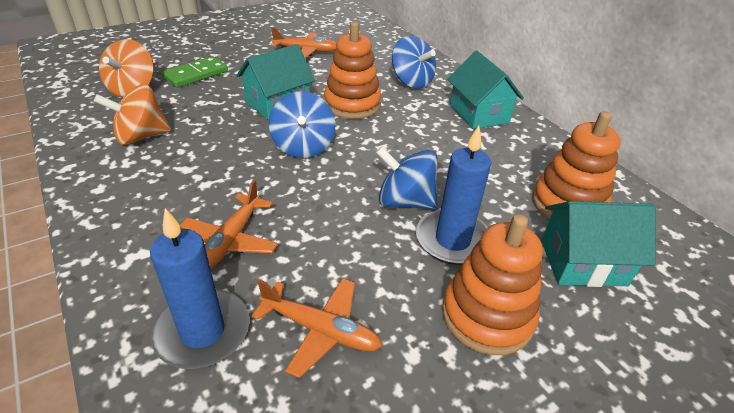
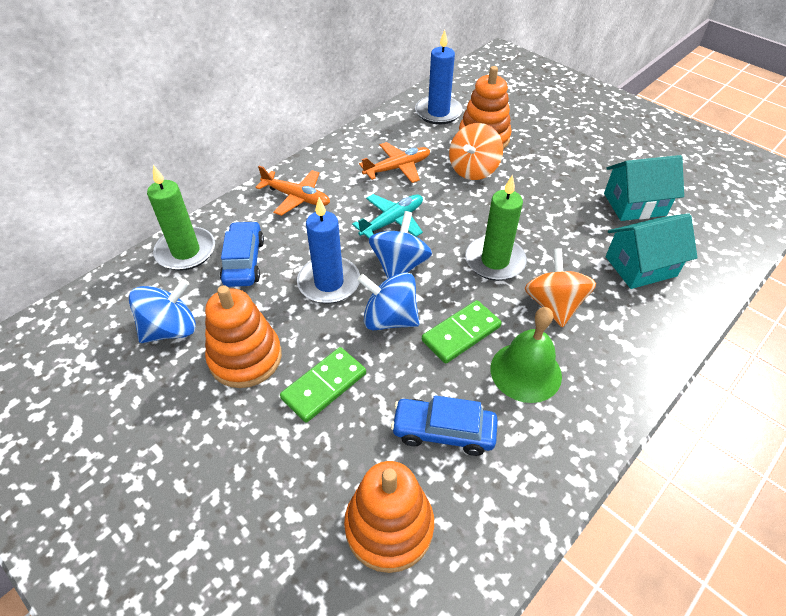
blue car: none = 0 -> [220,221,264,287] [391,395,498,456] = 2
green bell: none = 0 -> [491,307,562,403] = 1
green candle: none = 0 -> [147,165,215,271] [465,175,527,281] = 2
green domino: [162,56,228,88] = 1 -> [280,347,366,423] [422,300,502,364] = 2
orange plane: [180,180,278,269] [252,278,382,378] [271,27,337,58] = 3 -> [255,166,330,216] [359,142,430,183] = 2
turquoise house: [236,44,315,120] [447,51,524,129] [541,201,656,287] = 3 -> [604,155,684,221] [606,213,698,289] = 2
turquoise plane: none = 0 -> [352,194,423,238] = 1

